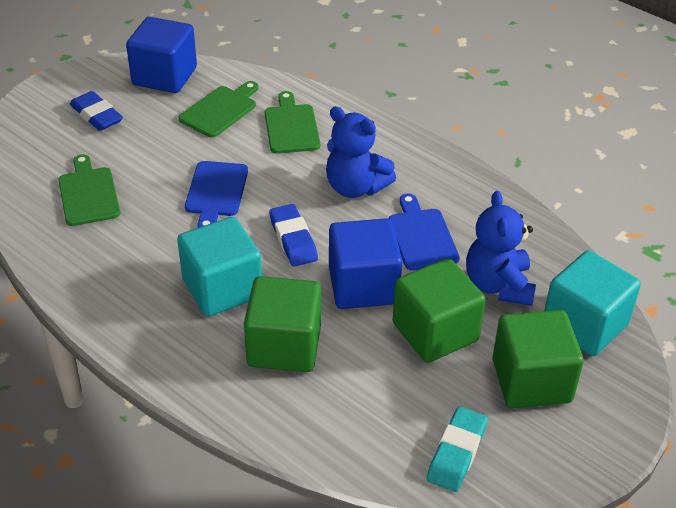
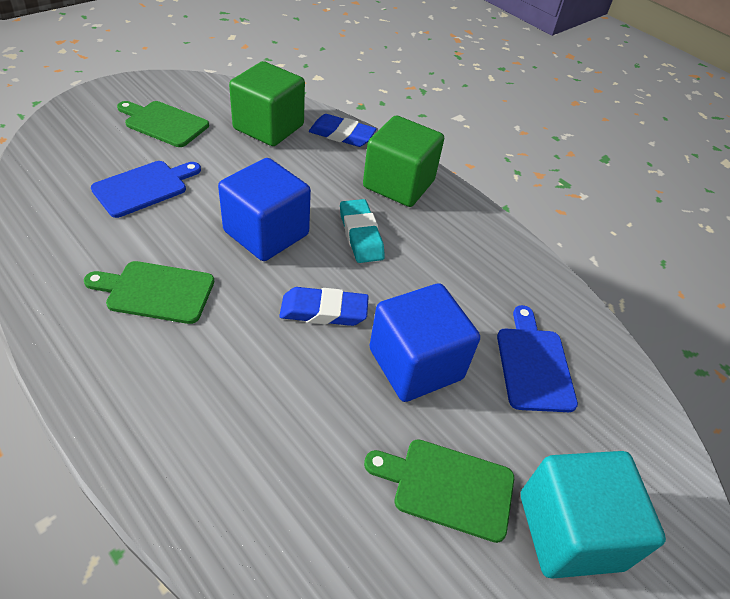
blue teddy bear: [326,106,396,198] [466,191,536,306] = 2 -> none = 0
green cube: [244,276,321,372] [393,258,486,363] [492,310,584,408] = 3 -> [229,61,305,146] [363,116,444,207] = 2
turquoise cube: [177,217,262,316] [544,250,641,356] = 2 -> [521,451,666,578] = 1

